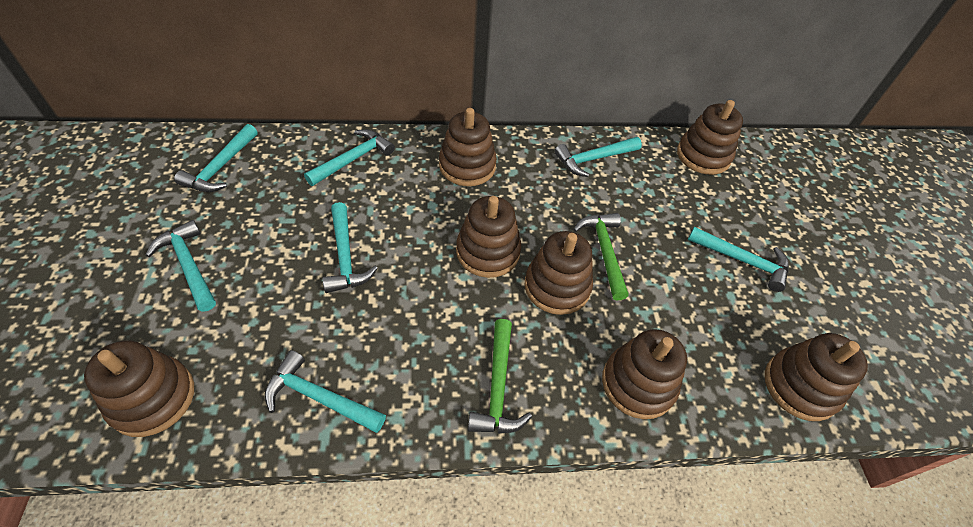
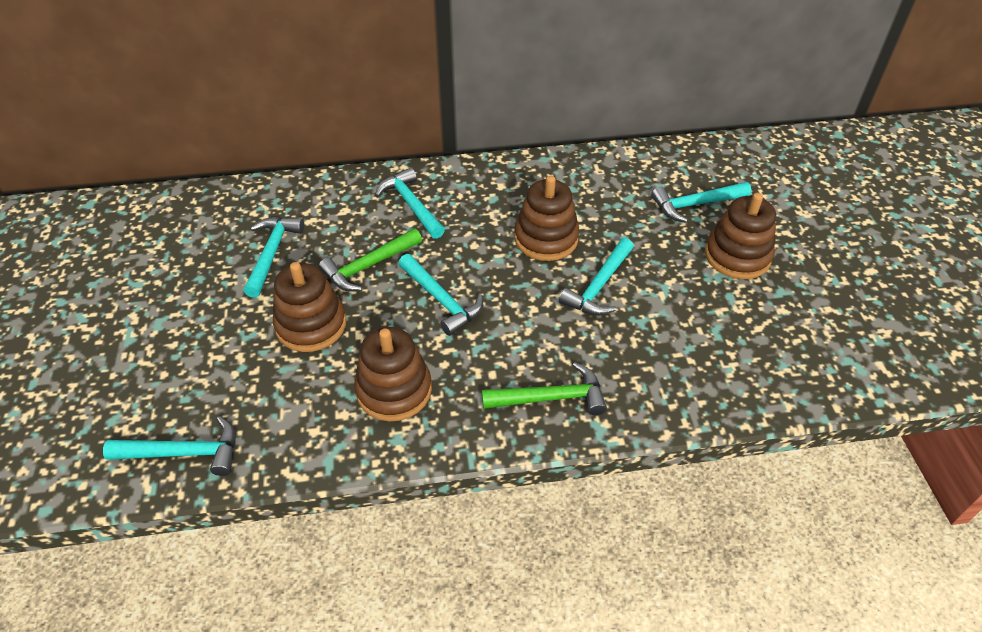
brown stacking toy: [84,340,194,437] [439,108,497,186] [456,196,521,278] [525,231,593,315] [602,329,687,419] [677,100,743,175] [765,333,868,421] = 7 -> [273,262,346,352] [354,327,432,421] [514,175,579,261] [705,193,776,279] = 4
turquoise hammer: [146,220,216,312] [174,124,258,192] [264,350,386,433] [304,129,395,186] [323,202,378,293] [554,137,642,177] [688,227,789,292] = 7 -> [103,416,236,476] [244,217,304,298] [375,168,445,239] [398,254,483,336] [559,238,634,316] [651,182,752,223] = 6

